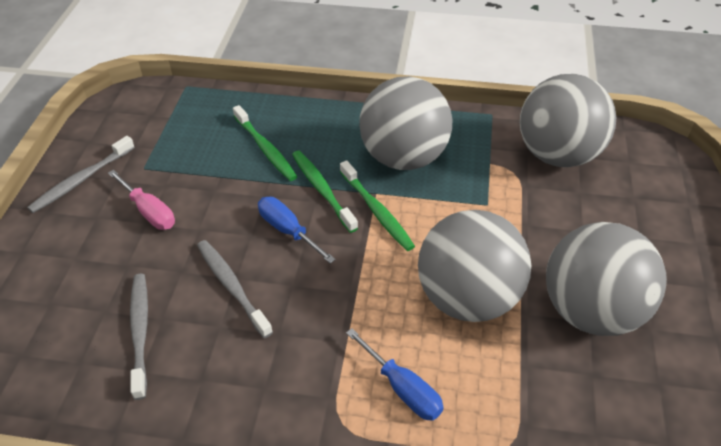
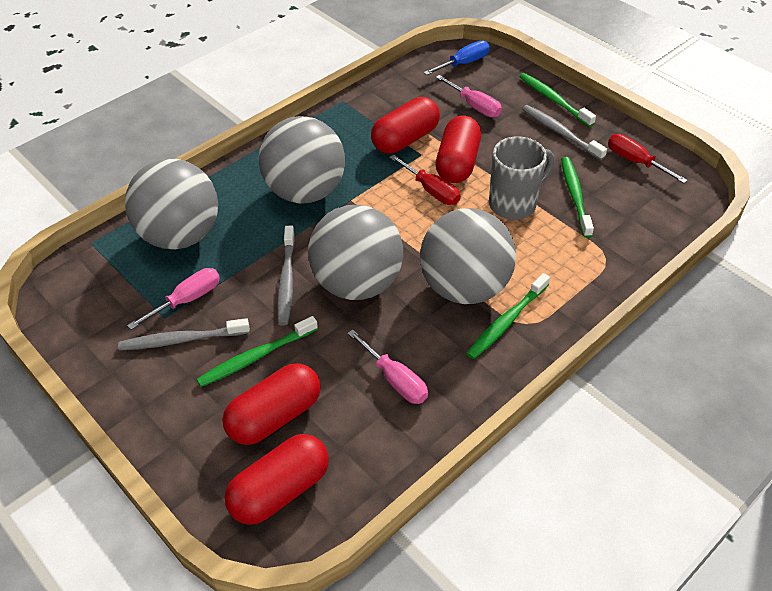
blue screwdriver: [258,197,336,264] [346,328,444,421] = 2 -> [424,41,490,75] = 1
green toothbrush: [233,105,297,181] [292,151,358,233] [340,160,415,251] = 3 -> [197,316,318,387] [466,273,550,359] [519,73,596,127] [561,157,594,238] = 4
grey mug: none = 0 -> [489,136,554,220] = 1
pink screwdriver: [108,170,175,230] = 1 -> [127,268,220,330] [347,329,428,404] [436,75,502,117] = 3
red capsule: none = 0 -> [222,363,321,445] [224,434,329,525] [371,97,440,154] [436,116,481,183] = 4
red screwdriver: none = 0 -> [389,154,460,205] [608,134,687,183] = 2

